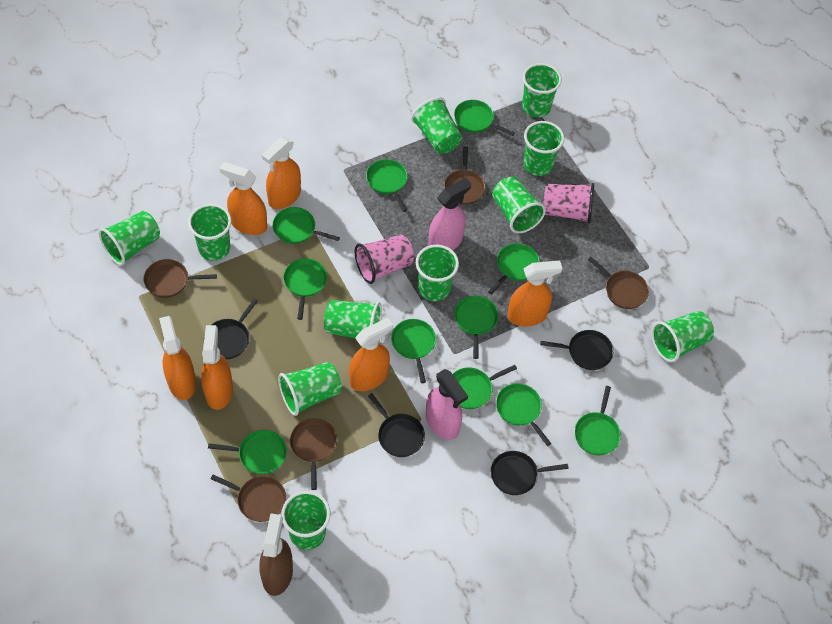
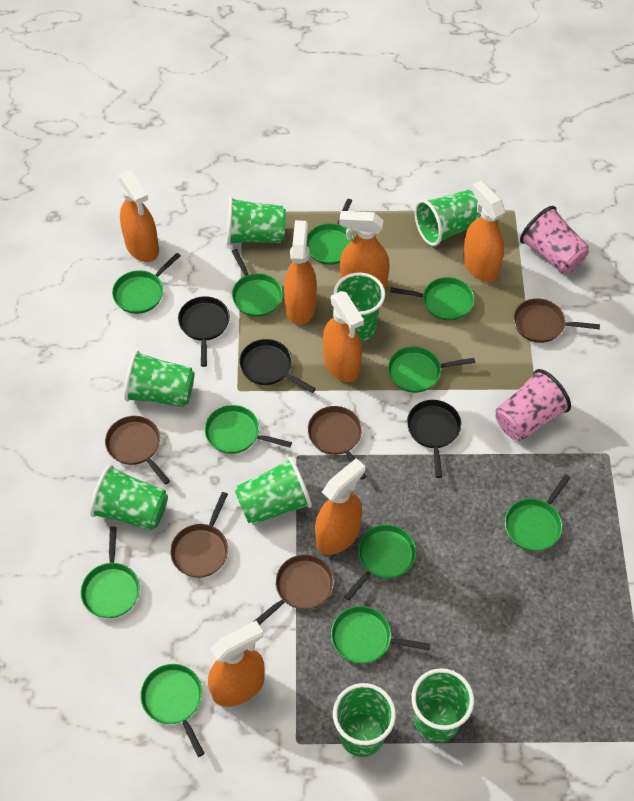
black pan: [204,298,258,359] [368,393,425,457] [491,451,569,495] [540,330,614,370] = 4 -> [178,296,230,367] [239,339,316,393] [407,400,461,478] = 3
brown spray bottle: [259,513,293,596] = 1 -> none = 0
green cup: [99,211,160,266] [188,204,231,261] [278,362,342,416] [281,491,331,550] [324,300,382,338] [411,97,462,154] [416,245,459,301] [492,177,546,233] [522,63,562,117] [523,121,564,176] [651,311,714,363] = 11 -> [90,465,168,531] [124,350,195,407] [226,197,286,245] [235,457,312,525] [333,272,385,341] [333,683,396,757] [411,668,474,742] [414,190,481,246] = 8
orange spray bottle: [159,316,196,400] [201,325,233,410] [220,162,267,235] [262,137,301,209] [349,317,393,391] [507,260,563,326] = 6 -> [118,171,159,262] [208,621,264,707] [284,220,317,325] [315,458,365,555] [323,291,364,382] [339,211,390,289] [463,180,505,282] = 7
pink spray bottle: [426,369,468,440] [428,178,471,250] = 2 -> none = 0

